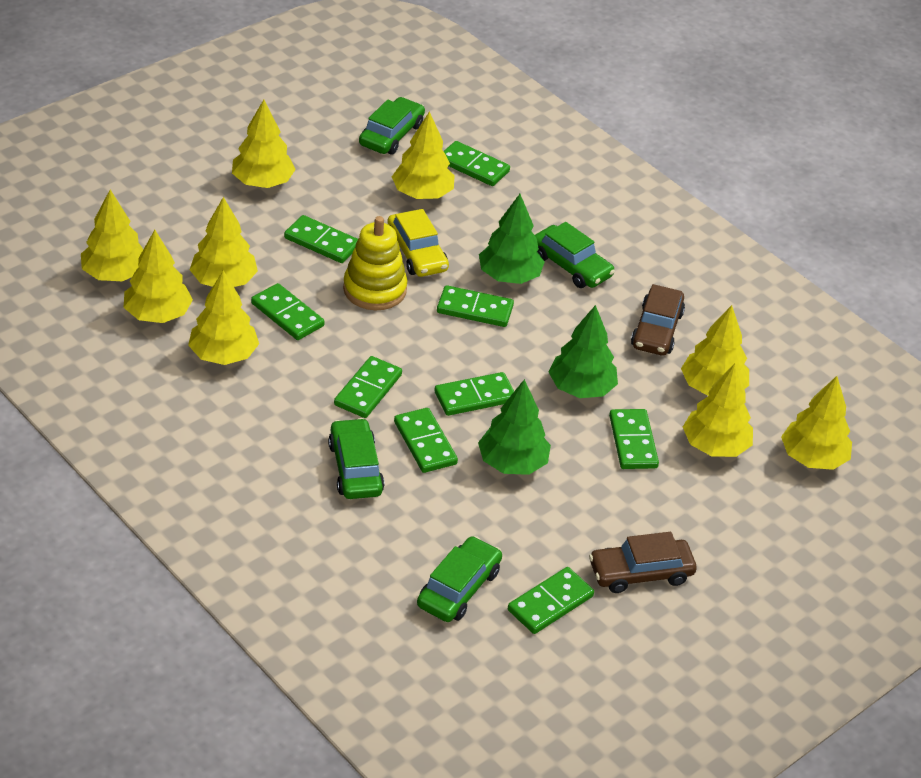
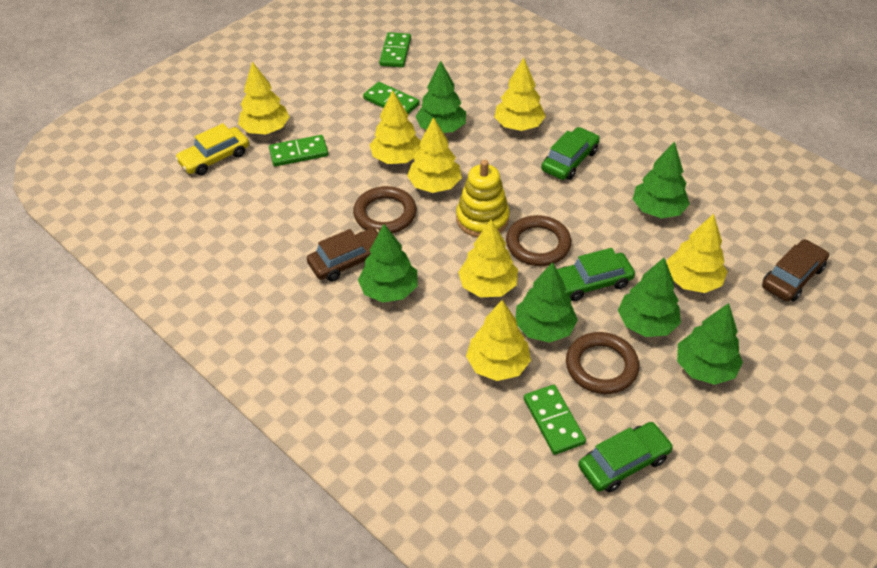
brown ring: none = 0 -> [353,186,416,233] [506,215,571,266] [566,332,639,394] = 3
green car: [328,418,384,499] [359,97,425,154] [417,536,502,622] [535,222,615,288] = 4 -> [541,127,600,180] [557,248,635,301] [578,422,673,493] = 3
green domino: [251,283,325,340] [284,215,358,263] [334,356,402,418] [394,408,458,473] [434,372,514,416] [437,285,514,327] [444,141,510,186] [508,567,594,634] [609,409,659,469] = 9 -> [269,135,328,166] [363,82,420,114] [379,32,411,67] [524,385,586,455] = 4
green tree: [478,379,551,475] [479,194,545,284] [549,305,618,398] = 3 -> [358,224,417,303] [416,61,466,133] [515,262,578,343] [618,258,681,337] [633,141,690,218] [677,303,743,385] = 6
yellow tree: [81,190,143,281] [124,230,193,323] [188,270,259,365] [190,197,258,287] [232,100,296,188] [392,111,455,199] [681,305,749,396] [683,364,753,457] [781,376,852,470] = 9 -> [238,62,289,135] [370,90,421,164] [407,117,462,193] [458,220,518,298] [466,300,531,381] [494,58,546,131] [667,214,728,293] = 7

